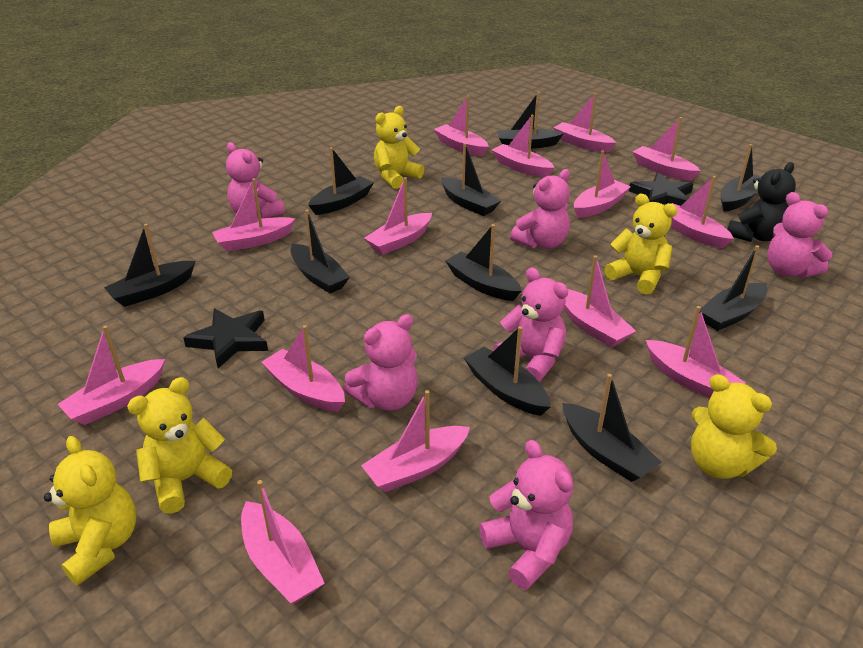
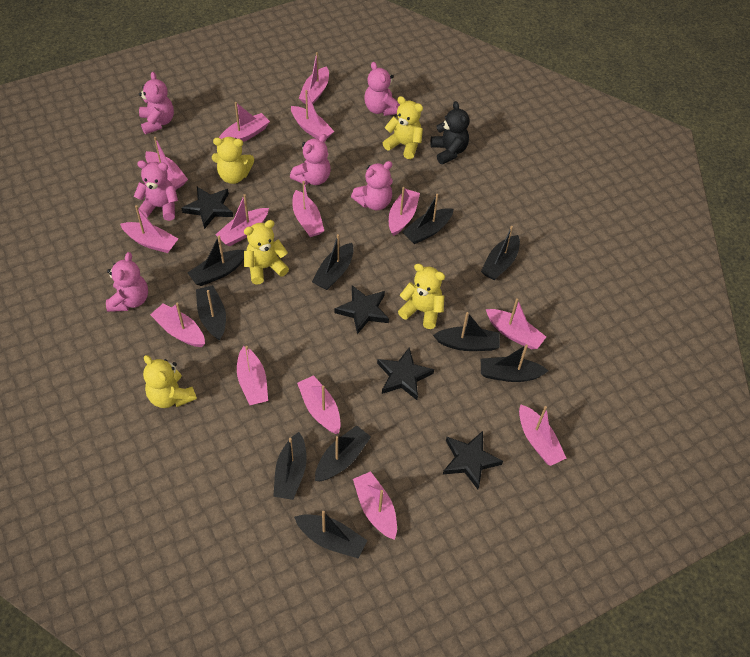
black star: [183,309,268,368] [629,173,693,206] = 2 -> [181,187,233,229] [335,285,389,334] [377,347,434,400] [443,431,503,489] = 4

